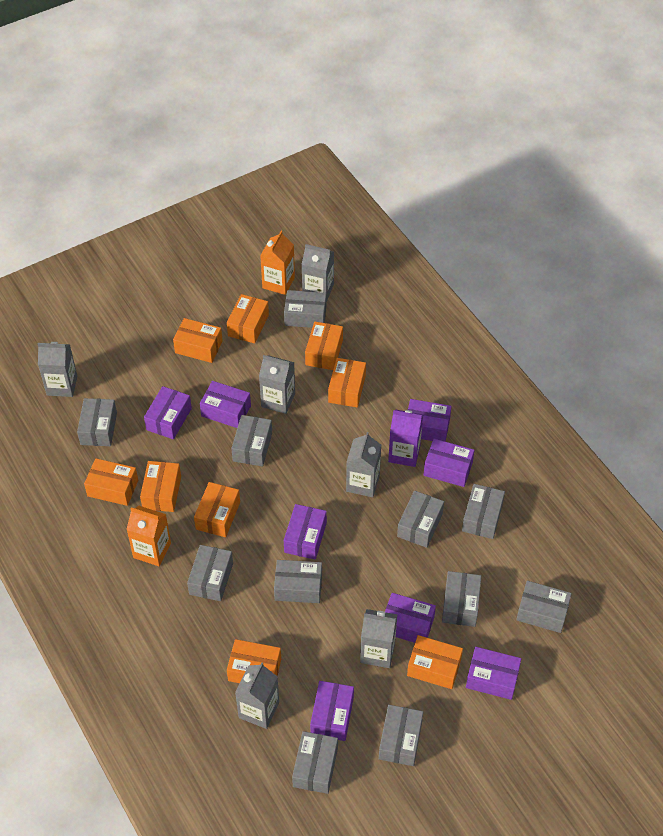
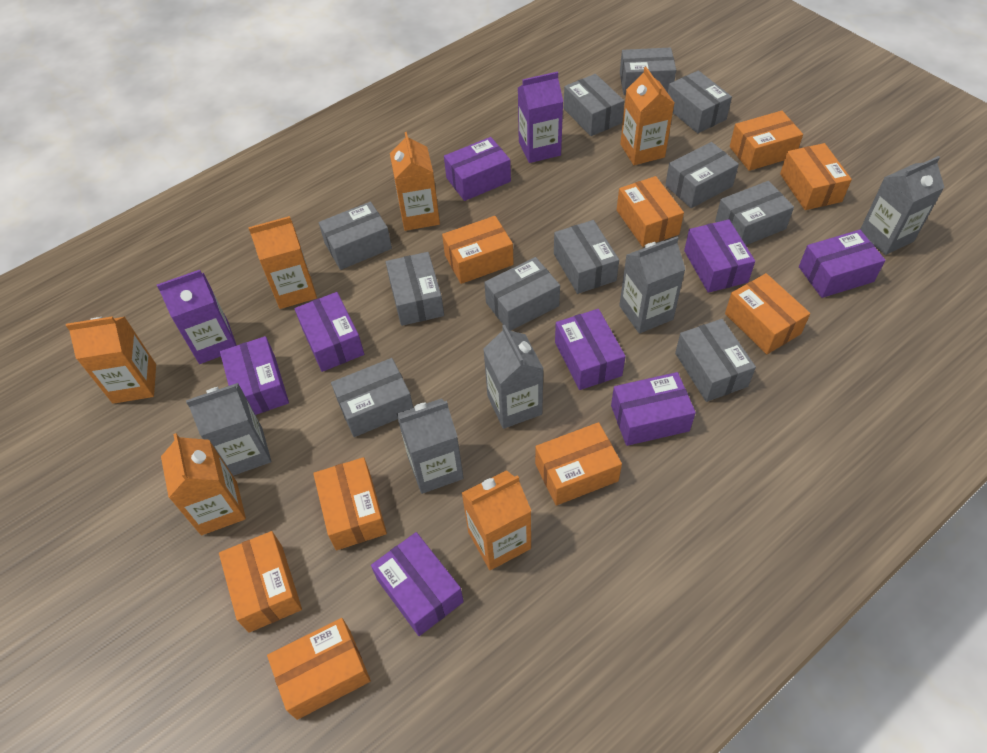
grey carton: [38,342,77,397] [235,662,279,729] [259,355,295,414] [302,244,334,302] [346,432,381,497] [360,609,398,668] = 6 -> [186,383,271,476] [397,398,464,494] [483,325,544,429] [619,237,685,333] [860,156,945,255] = 5
orange carton: [126,506,171,566] [260,231,295,295] = 2 -> [66,317,156,404] [161,433,246,535] [248,216,317,309] [390,132,440,231] [462,470,531,570] [620,67,674,165] = 6
purple carton: [388,409,423,467] = 1 -> [157,270,237,364] [518,72,563,163] = 2

